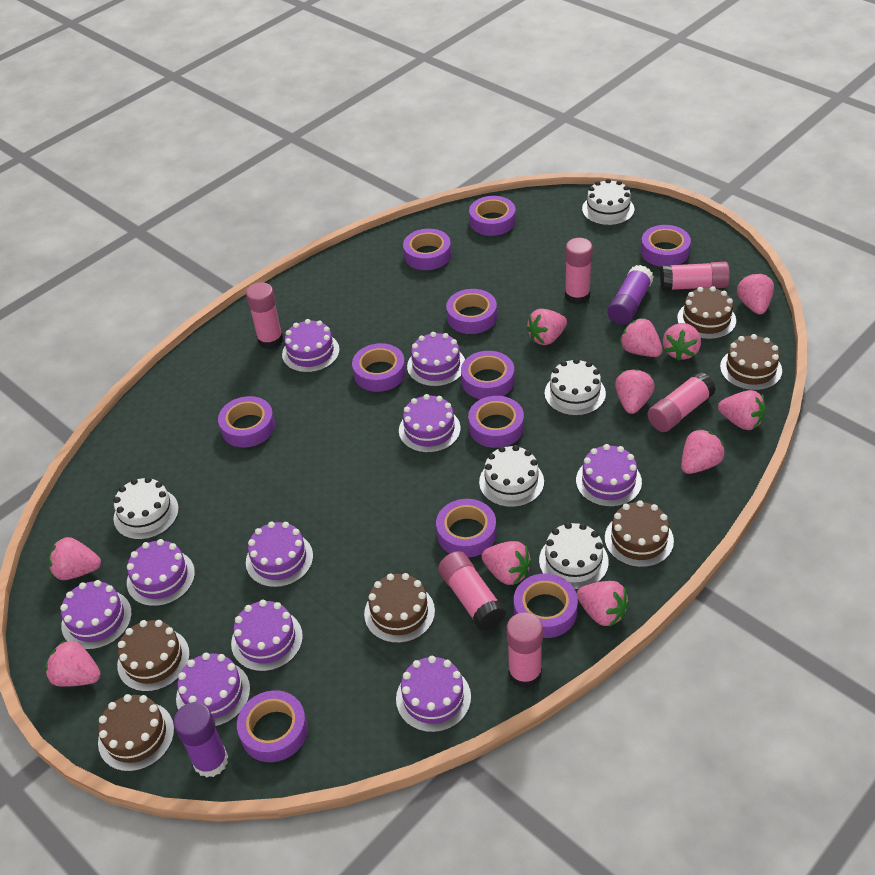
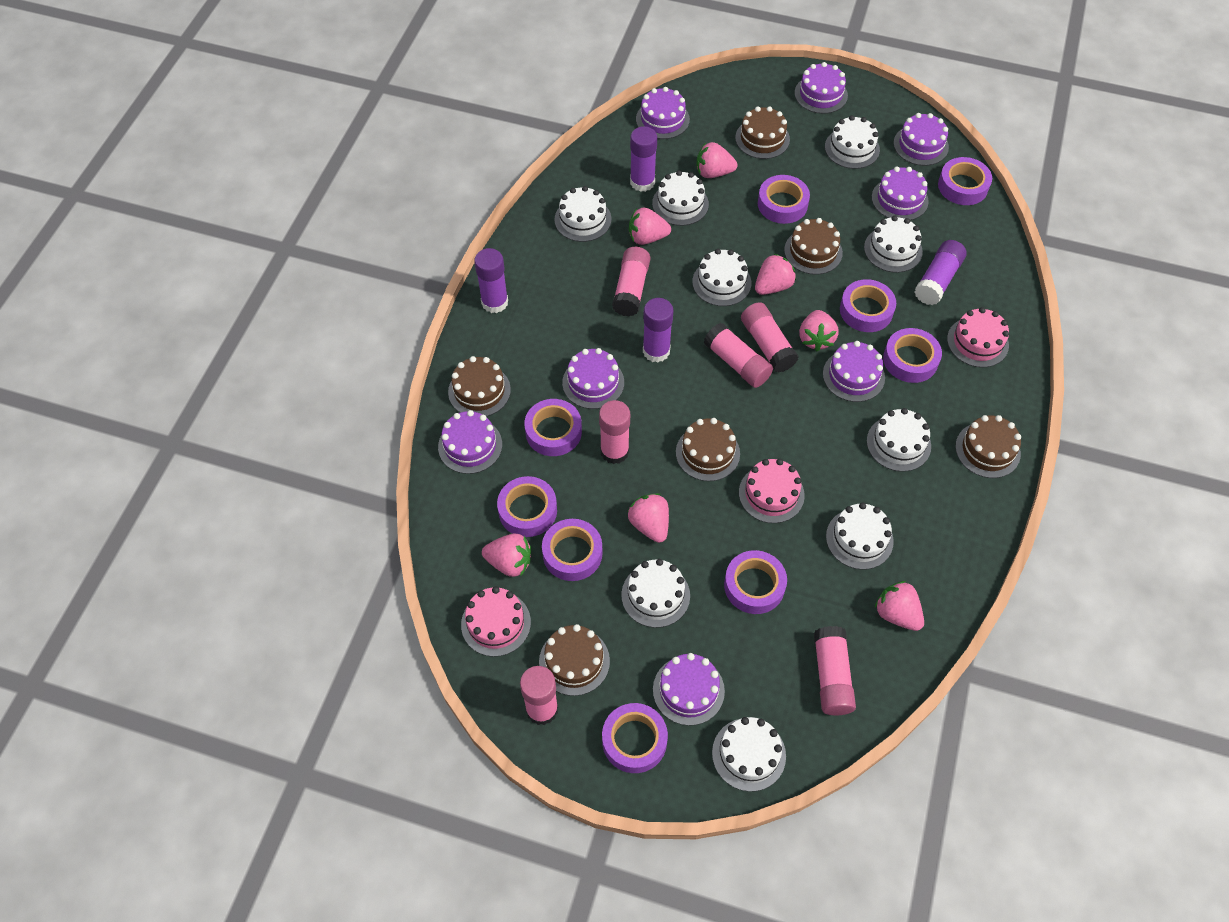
pink cake: none = 0 -> [461,586,531,657] [739,459,805,523] [947,307,1009,368] = 3
pink strawberry: [45,640,101,687] [49,537,101,580] [481,541,532,585] [526,309,567,345] [577,581,629,627] [615,369,655,414] [620,318,662,357] [663,323,701,361] [681,429,725,474] [718,390,766,430] [737,272,774,315] = 11 -> [482,533,531,577] [628,493,669,543] [629,207,671,245] [697,142,737,178] [755,253,796,295] [799,310,838,351] [875,581,924,631] = 7
purple cake: [60,580,132,650] [127,539,195,606] [176,653,250,727] [231,600,303,671] [246,521,313,587] [282,319,340,373] [396,656,471,732] [399,394,461,453] [407,332,465,387] [576,444,642,507] = 10 -> [438,410,502,474] [562,348,624,409] [636,87,690,139] [653,653,725,726] [794,62,848,114] [823,341,885,402] [872,167,929,220] [893,113,949,166] = 8
purple glue stick: [174,702,228,778] [608,265,654,325] = 2 -> [474,248,508,313] [630,126,657,192] [643,298,673,363] [914,240,966,305] = 4
purple tape: [218,396,275,448] [237,690,308,762] [352,343,406,392] [403,229,451,270] [436,499,496,558] [446,289,497,334] [461,351,515,399] [468,396,524,448] [469,196,516,236] [514,574,578,638] [641,225,691,267] = 11 -> [497,476,557,537] [524,399,582,456] [542,519,602,581] [602,703,668,773] [724,550,787,614] [758,175,810,224] [840,279,896,332] [883,328,942,383] [938,157,992,205] = 9
white cake: [113,477,179,540] [479,445,544,507] [539,522,609,590] [545,358,606,416] [582,179,634,226] = 5 -> [554,186,611,242] [621,559,690,628] [652,170,709,226] [692,249,751,306] [712,717,786,792] [825,115,880,169] [826,502,894,570] [864,216,923,273] [867,408,931,472] = 9

